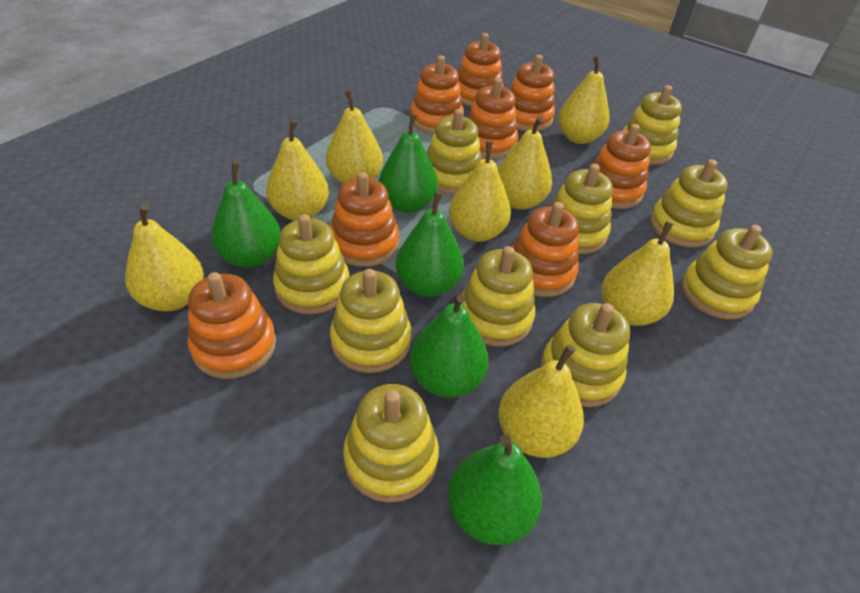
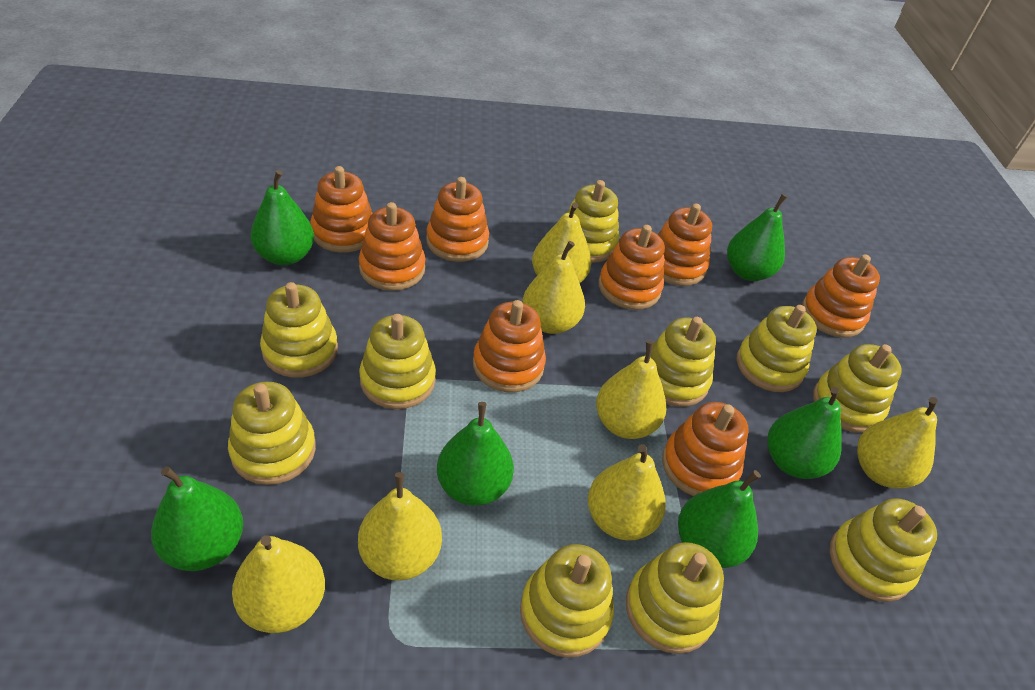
green pear: [211,161,281,268] [379,114,438,213] [396,191,464,297] [410,294,488,398] [448,434,542,545] = 5 -> [151,466,243,571] [251,170,314,265] [437,402,514,506] [678,470,761,568] [727,194,787,281] [767,387,842,479] = 6
yellow pear: [125,204,204,311] [266,120,329,221] [326,90,383,184] [449,141,511,242] [498,116,552,210] [498,345,584,458] [558,56,610,144] [601,221,674,326] = 8 -> [232,535,325,633] [358,472,442,580] [522,241,585,334] [532,202,591,283] [588,444,666,541] [596,341,666,439] [857,397,937,488] = 7

